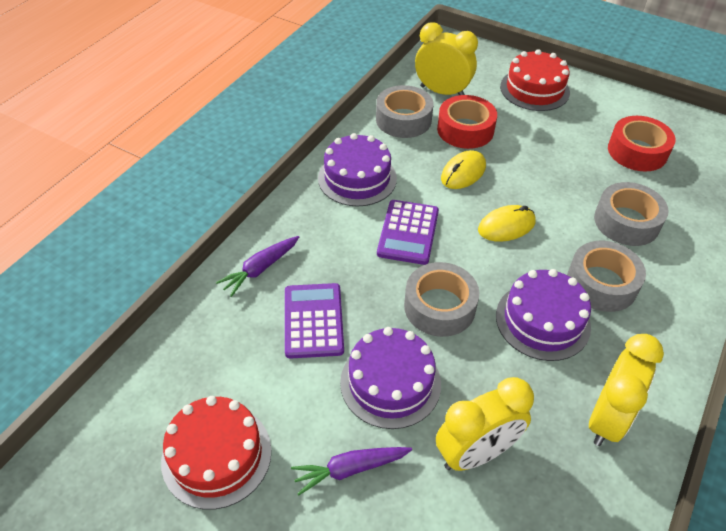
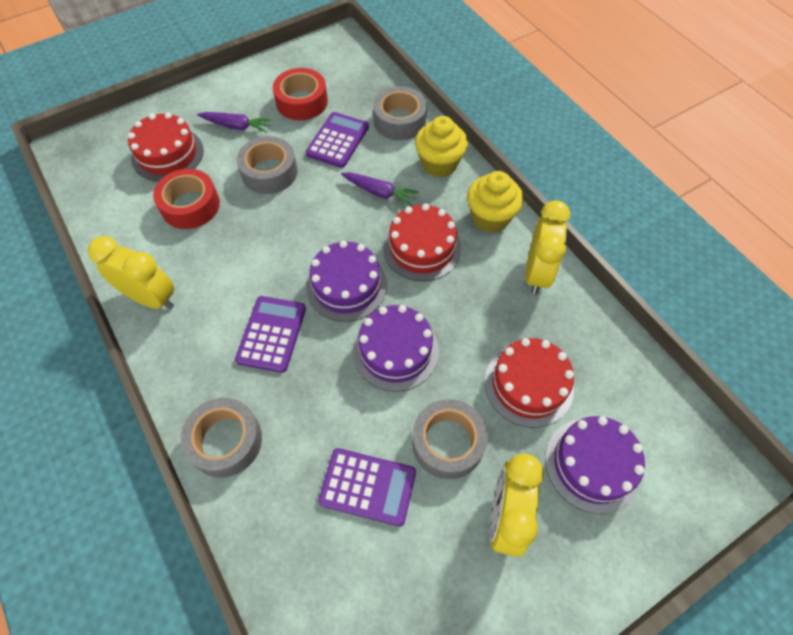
purple calculator: [285,283,344,359] [377,200,439,265] = 2 -> [235,296,306,373] [306,112,369,168] [318,448,416,527] = 3
red cake: [161,396,272,510] [500,49,570,111] = 2 -> [128,112,204,182] [383,204,461,281] [484,338,574,428] = 3
yellow cupcake: none = 0 -> [415,116,468,177] [467,171,523,233] = 2
yellow mouse: [441,150,486,189] [478,205,536,242] = 2 -> none = 0

